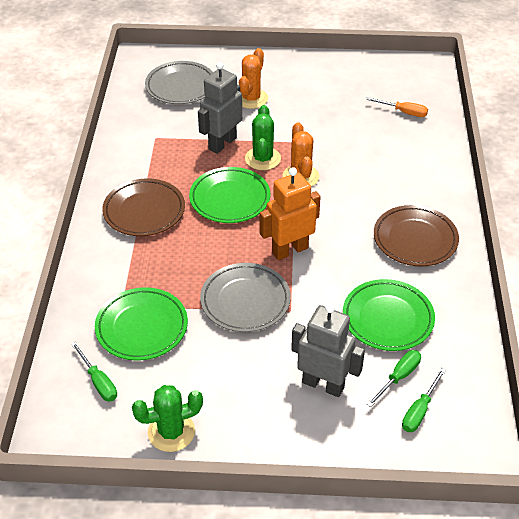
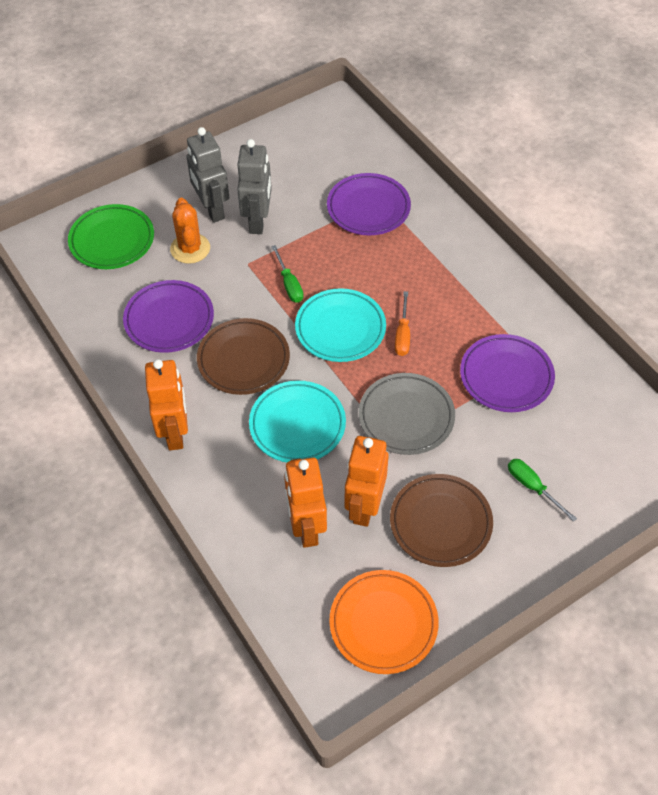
green cactus: [132,385,203,452] [245,105,281,170] = 2 -> none = 0
green plate: [95,287,188,361] [189,167,270,223] [343,279,435,351] = 3 -> [68,204,154,269] = 1
green screwdriver: [71,342,117,402] [367,350,421,407] [402,368,446,432] = 3 -> [271,245,304,303] [508,459,577,522] = 2
grey plate: [145,61,213,104] [200,263,291,332] = 2 -> [359,373,455,455] = 1
orange cactus: [239,48,268,109] [283,122,319,187] = 2 -> [170,198,210,264] = 1
orange plate: none = 0 -> [329,570,439,674] = 1
orange robot: [260,167,321,260] = 1 -> [145,359,188,450] [284,458,327,548] [344,436,389,527] = 3
purple plate: none = 0 -> [123,280,214,353] [327,173,411,235] [460,334,555,412] = 3
turquoise plate: none = 0 -> [249,381,346,462] [295,288,386,362] = 2

